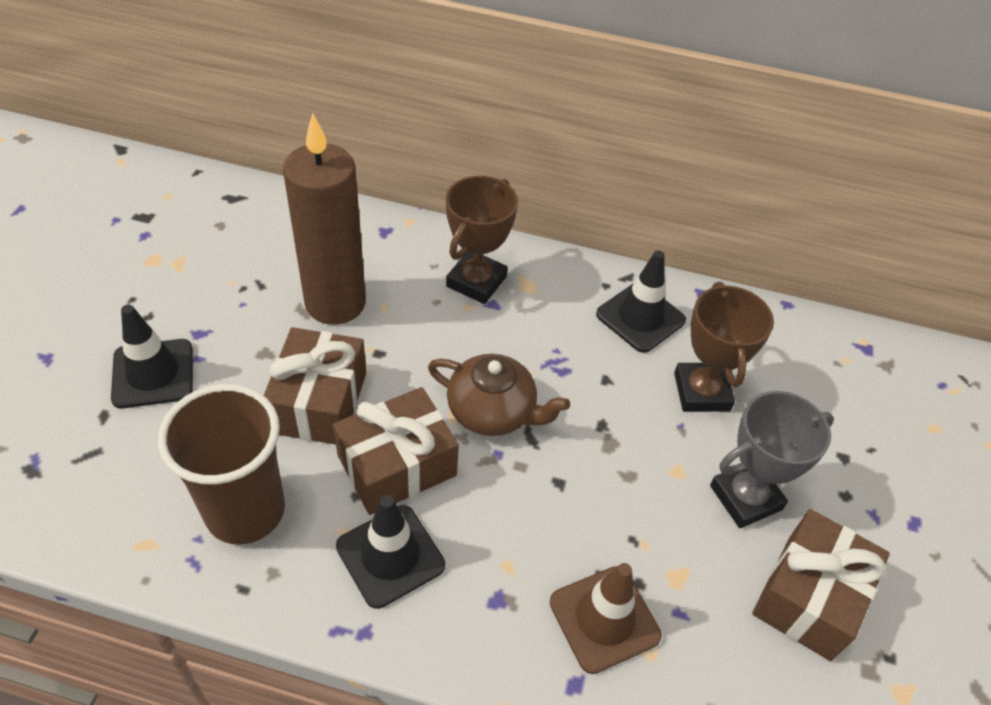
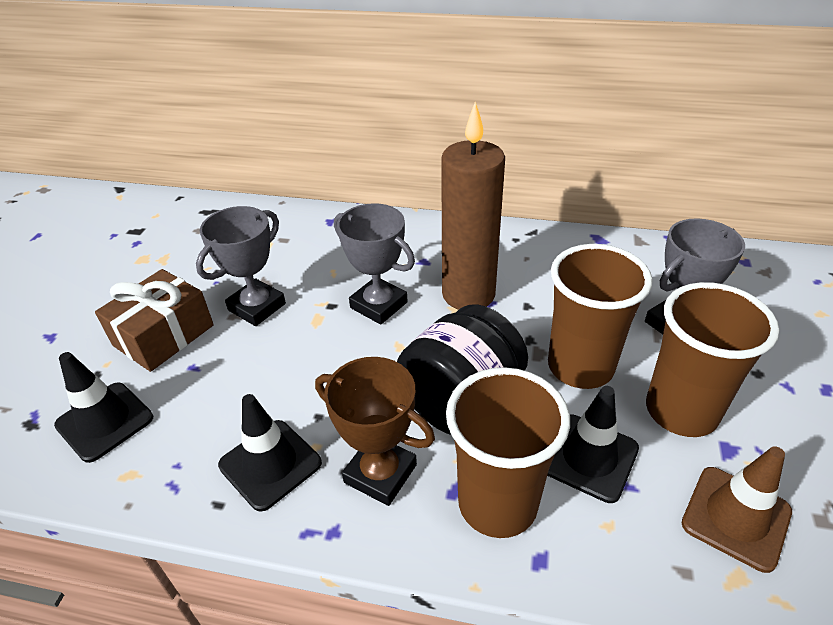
black jar: none = 0 -> [397,304,528,435] = 1
brown cup: [158,384,285,544] = 1 -> [446,367,570,538] [548,244,652,389] [646,282,779,437] = 3
brown gift: [264,327,366,445] [333,387,459,515] [752,509,890,661] = 3 -> [95,269,214,372] = 1
brown teapot: [428,354,570,436] = 1 -> none = 0
brown trophy: [446,176,518,304] [674,282,774,412] = 2 -> [315,357,435,506] = 1
grey trophy: [710,391,834,528] = 1 -> [196,206,286,326] [334,203,415,325] [645,218,745,334] = 3

